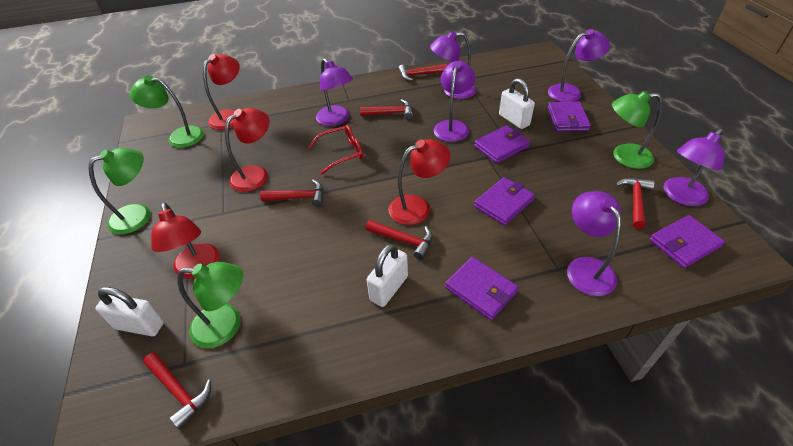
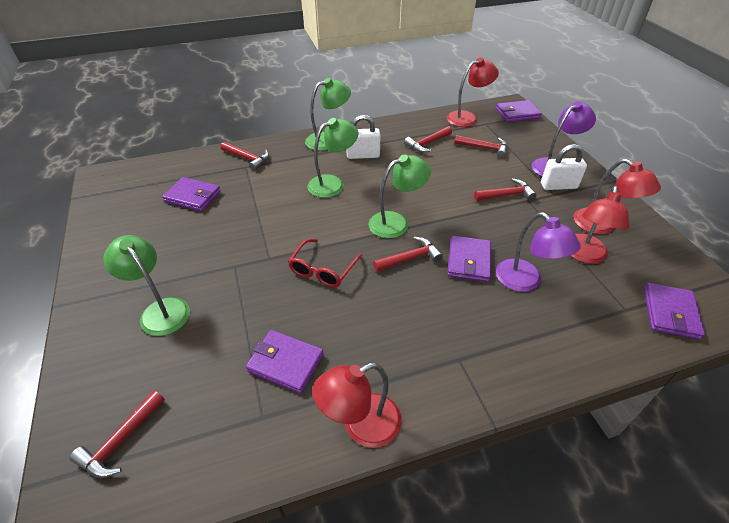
purple lamp: [316,58,353,126] [430,31,476,99] [434,61,475,142] [548,29,610,102] [567,191,621,296] [663,129,725,206] = 6 -> [496,212,581,292] [532,101,596,176] = 2
white padlock: [95,287,164,336] [367,244,408,307] [499,78,535,129] = 3 -> [346,115,381,159] [541,144,587,190] = 2

